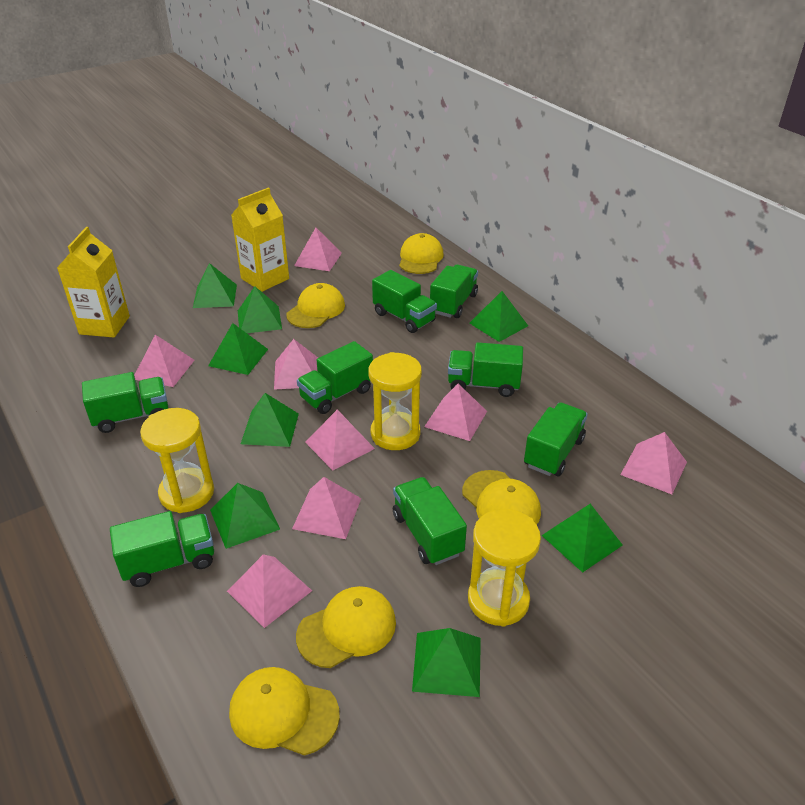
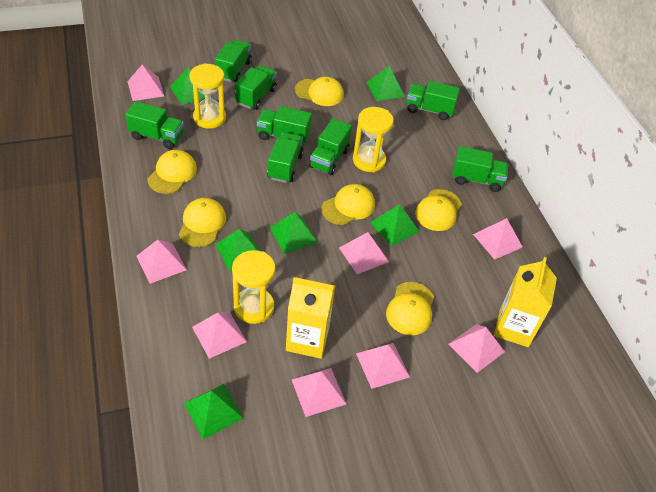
green pyramid: [193,263,237,308] [208,323,268,375] [210,483,280,549] [238,286,282,333] [241,393,299,447] [412,628,481,697] [469,291,528,342] [541,504,623,573] = 8 -> [170,68,205,105] [184,384,244,439] [215,229,260,272] [270,212,318,254] [366,66,405,101] [370,204,420,246] = 6
yellow cap: [229,667,340,756] [286,283,345,328] [296,586,396,668] [399,233,444,274] [462,470,541,525] = 5 -> [147,150,197,194] [179,198,226,247] [295,77,344,106] [321,184,375,225] [386,282,434,335] [415,189,462,231] = 6

